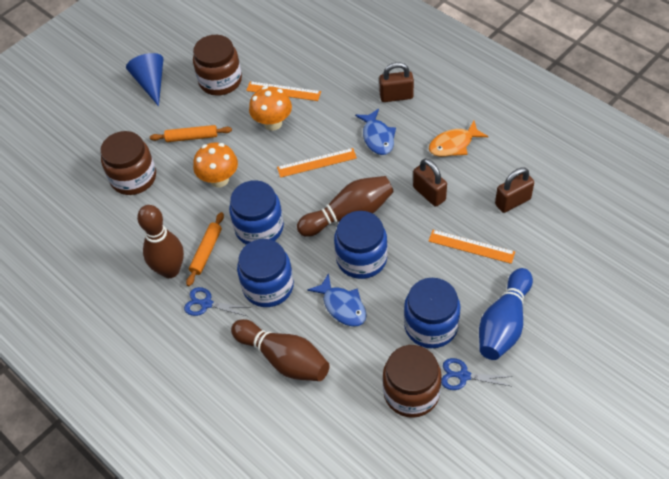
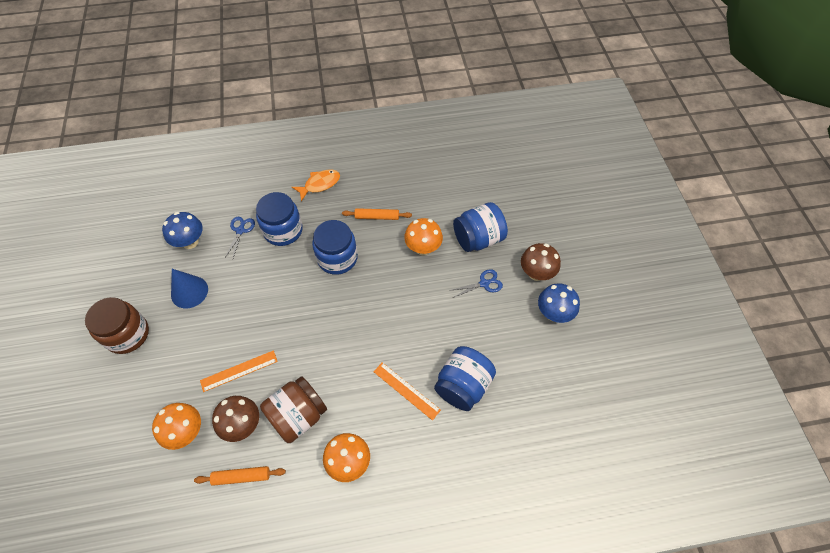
blue bowling pin: [479,268,533,360] = 1 -> none = 0
blue fish: [307,273,367,326] [355,109,396,155] = 2 -> none = 0
blue mushroom: none = 0 -> [162,212,203,249] [538,283,580,323] = 2
brown bowling pin: [137,205,184,278] [231,319,329,381] [297,176,394,237] = 3 -> none = 0
brown jar: [100,131,156,195] [193,35,242,96] [383,345,442,418] = 3 -> [85,297,149,354] [260,376,327,443] = 2
brown mushroom: none = 0 -> [212,396,259,442] [521,243,561,281] = 2
brown padlock: [379,62,414,102] [413,159,447,207] [495,168,534,213] = 3 -> none = 0
orange mushroom: [193,143,238,187] [249,86,292,131] = 2 -> [152,403,201,450] [323,433,370,482] [404,218,443,255] = 3
orange ruler: [246,81,321,101] [277,148,357,178] [429,230,515,264] = 3 -> [200,350,278,392] [374,362,441,420] = 2

